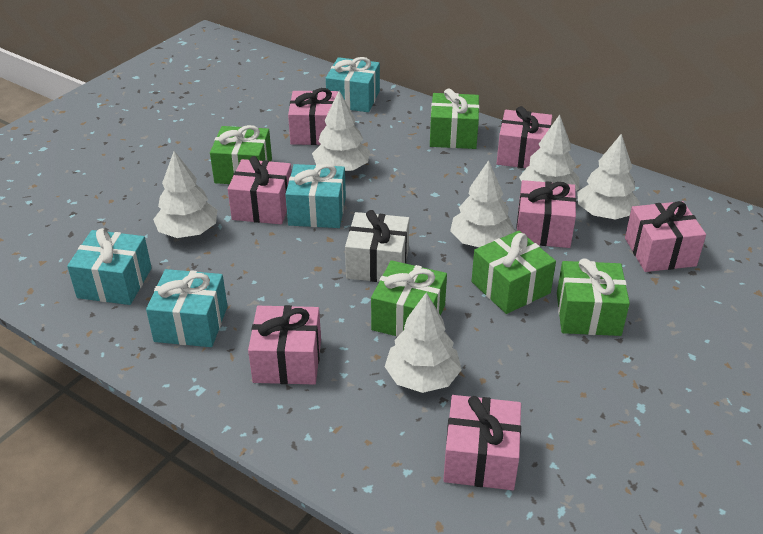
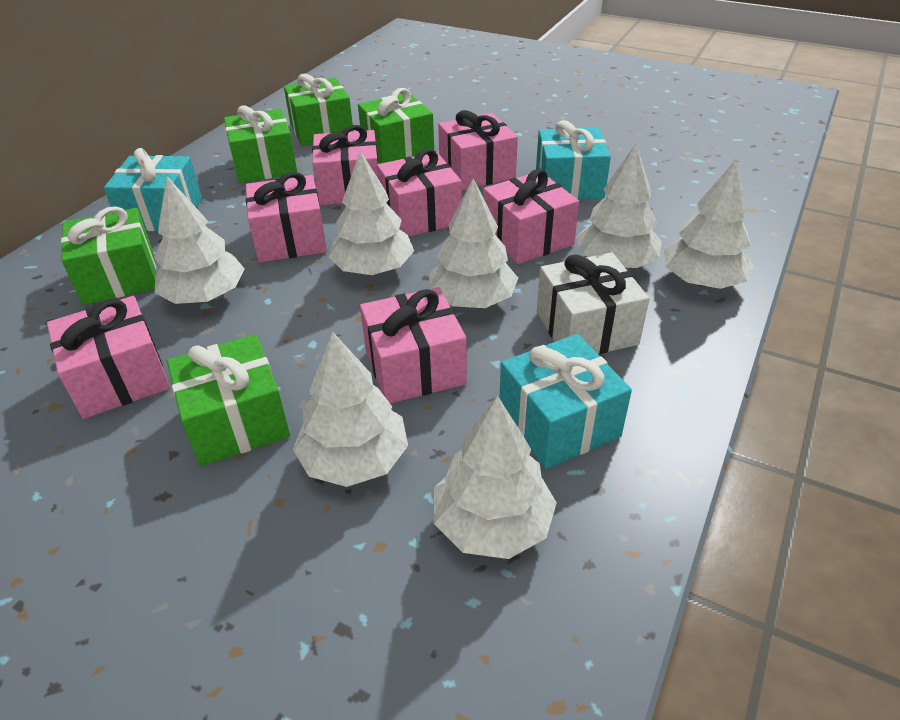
turquoise gift: [67,228,152,305] [146,269,228,347] [285,164,346,228] [326,57,380,112] = 4 -> [104,148,202,231] [499,334,632,469] [536,120,611,200] = 3
white tree: [153,151,217,238] [312,91,370,171] [385,292,462,393] [450,160,515,247] [519,115,579,191] [577,134,640,220] = 6 -> [155,177,245,304] [293,332,408,487] [328,151,414,275] [429,179,518,308] [434,396,557,559] [576,144,662,268] [664,160,755,289] = 7

